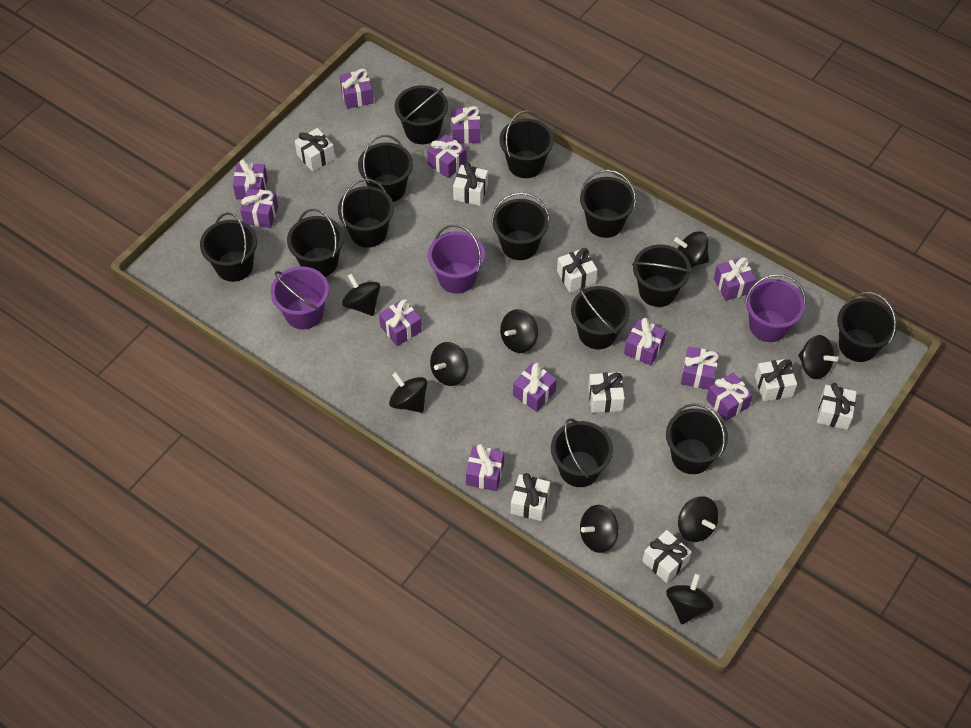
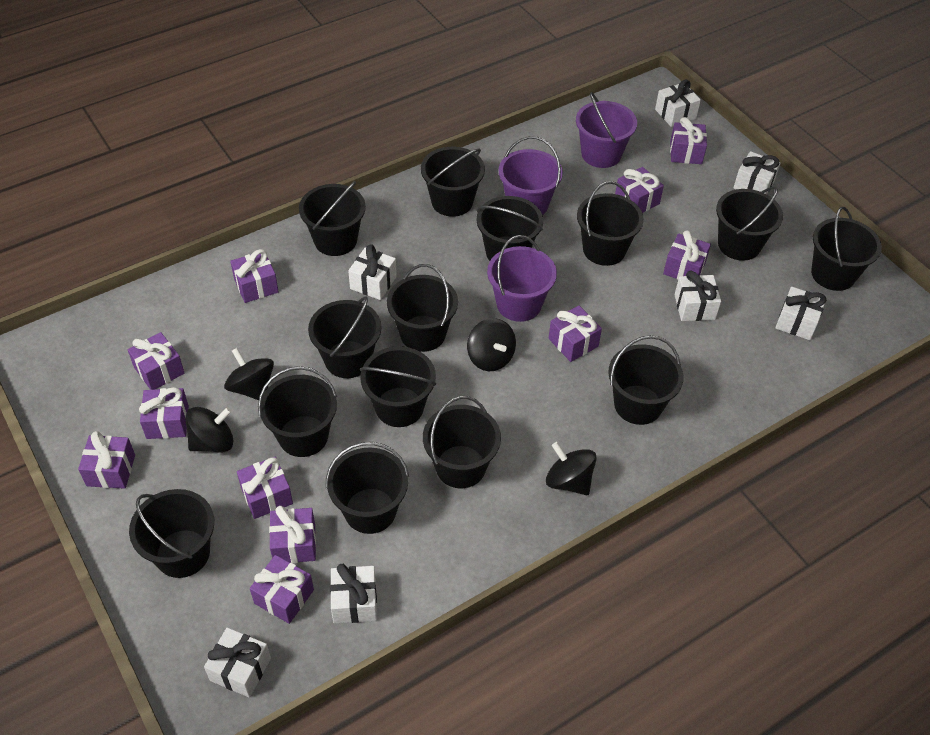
black bucket: [200,213,257,282] [287,209,344,277] [338,179,394,248] [358,135,413,202] [395,85,448,144] [491,192,550,260] [500,110,554,178] [551,418,613,487] [571,286,630,349] [580,170,636,238] [632,244,692,307] [666,403,728,474] [837,292,897,362] = 13 -> [129,489,214,578] [258,366,337,457] [299,181,366,256] [308,296,381,378] [326,442,409,534] [360,346,436,427] [387,264,458,352] [421,147,485,217] [423,396,501,488] [477,196,543,261] [577,181,644,266] [608,335,684,425] [716,186,783,261] [811,207,882,291] = 14
black spinning top: [342,274,380,316] [389,372,427,413] [430,342,468,386] [500,309,538,353] [580,505,619,553] [666,573,714,624] [674,231,709,268] [678,496,719,542] [798,335,838,379] = 9 -> [185,407,234,453] [224,348,274,400] [467,318,516,371] [546,442,597,495] = 4
purple gift: [233,159,268,200] [240,188,278,228] [340,68,373,109] [379,299,422,346] [427,134,467,178] [451,106,481,144] [466,444,504,491] [513,363,557,412] [624,318,666,366] [681,347,719,390] [706,372,753,421] [714,257,756,301] = 12 -> [78,431,135,489] [128,332,184,390] [139,387,189,439] [230,249,279,303] [237,457,293,519] [250,555,314,624] [269,506,316,563] [548,306,602,362] [615,167,664,213] [663,230,711,280] [670,117,707,164] = 11
white gift: [295,128,335,172] [453,162,488,206] [511,473,550,521] [557,248,597,293] [588,372,625,413] [642,530,692,583] [755,359,797,401] [817,383,857,430] = 8 -> [204,628,271,697] [330,564,377,623] [348,244,397,300] [655,80,701,127] [674,271,721,321] [733,151,781,194] [775,287,826,340] = 7

